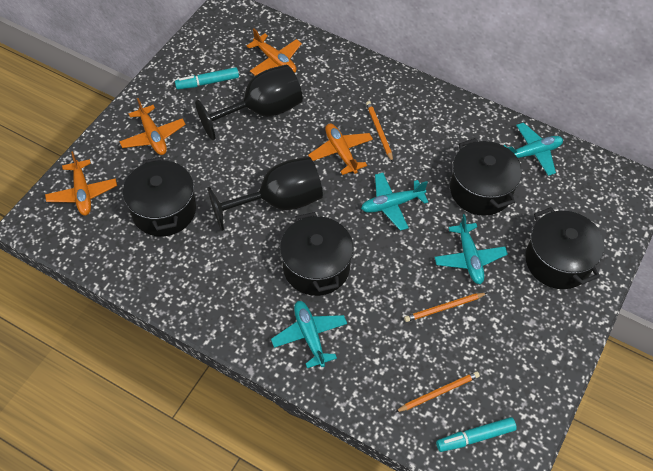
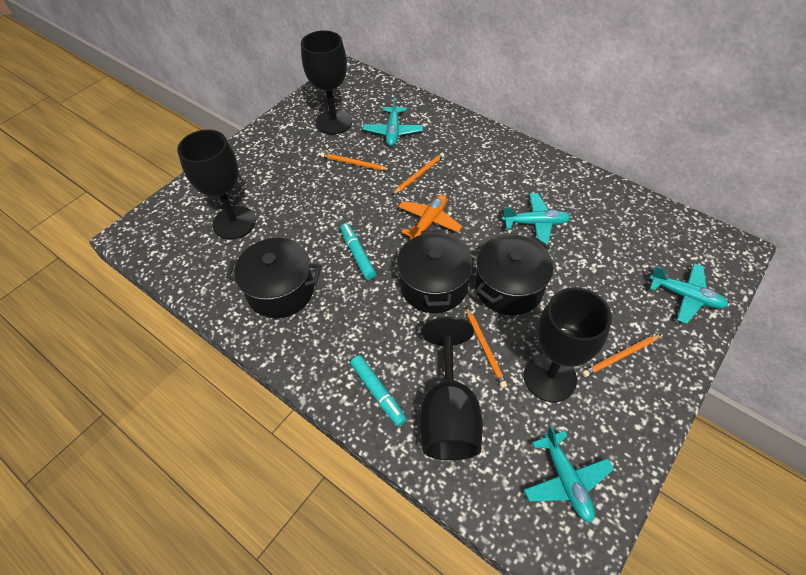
black goblet: [195,65,303,140] [208,157,323,231] = 2 -> [177,129,256,239] [301,30,352,135] [420,317,483,460] [523,287,612,402] = 4
black pot: [123,157,196,237] [280,212,353,296] [450,138,522,216] [525,207,605,289] = 4 -> [226,238,321,318] [397,230,473,313] [475,234,554,315] = 3
orange pencil: [366,101,393,162] [395,371,480,412] [404,293,487,322] = 3 -> [321,152,390,170] [392,153,445,195] [466,307,507,388] [582,334,662,377] = 4
orange plane: [45,151,117,215] [119,98,186,155] [247,28,302,76] [308,124,373,175] = 4 -> [398,194,463,240] = 1

